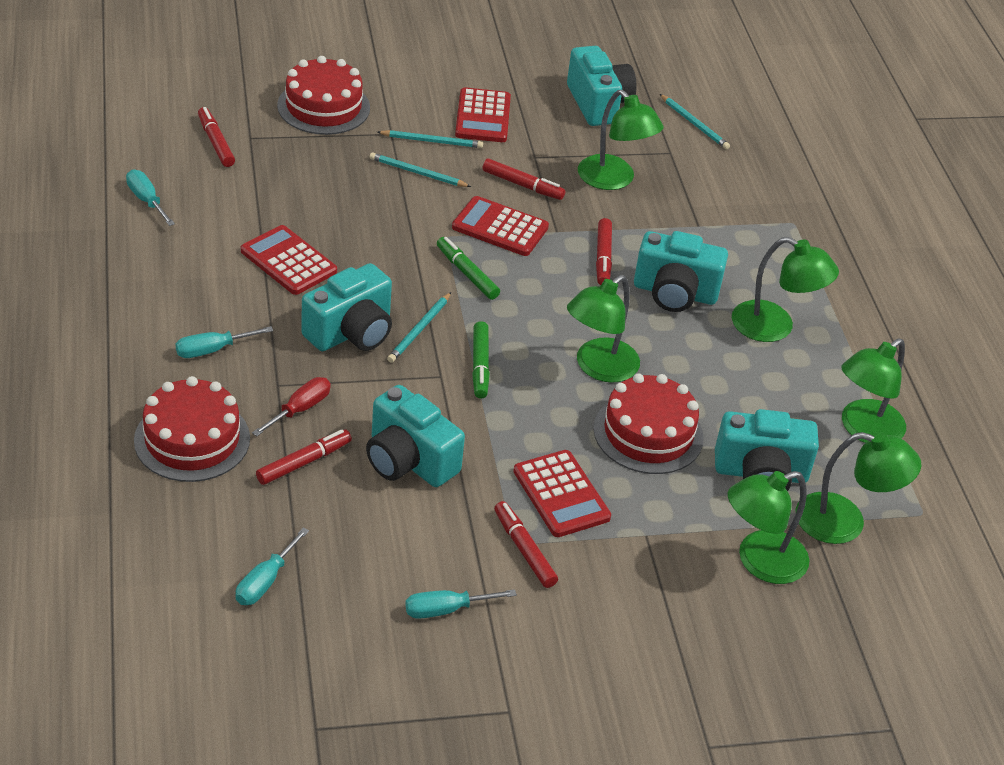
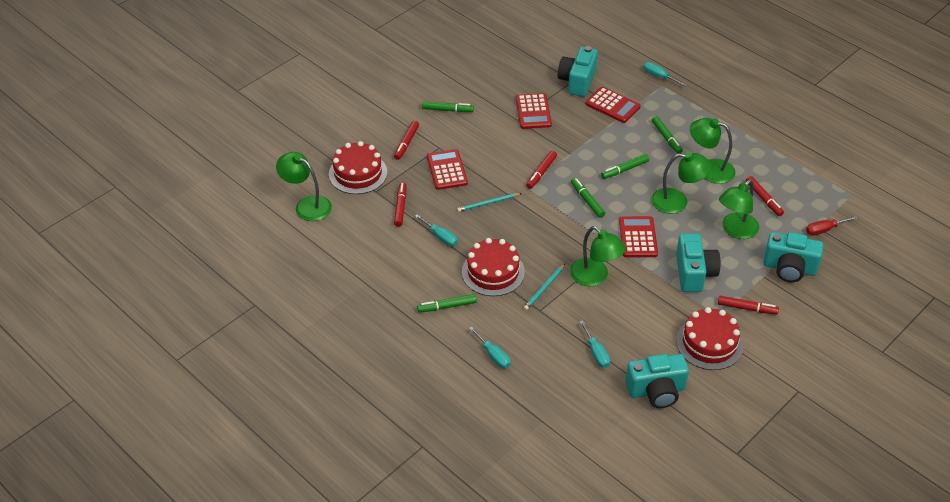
green lamp: [567,275,640,383] [578,90,664,190] [728,471,809,584] [732,237,839,342] [796,432,921,544] [841,339,906,443] = 6 -> [276,152,332,221] [570,226,626,286] [651,152,712,214] [690,118,736,184] [719,179,759,239] = 5
green marker: [437,237,500,300] [472,321,490,399] = 2 -> [417,294,477,313] [422,101,474,112] [571,178,605,218] [601,154,649,179] [652,116,683,154] = 5
turquoise camera: [301,263,392,351] [366,385,465,487] [567,46,637,126] [634,231,728,312] [715,409,819,491] = 5 -> [558,46,598,97] [625,354,689,408] [676,233,720,292] [763,232,823,283] = 4
turquoise pencil: [370,152,471,187] [377,130,483,148] [387,292,451,363] [660,94,730,149] = 4 -> [457,193,522,212] [524,264,565,310] = 2

